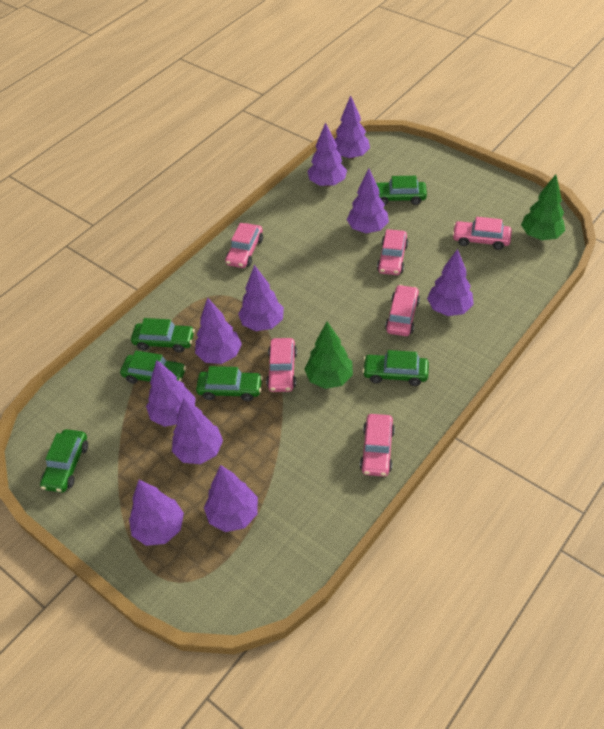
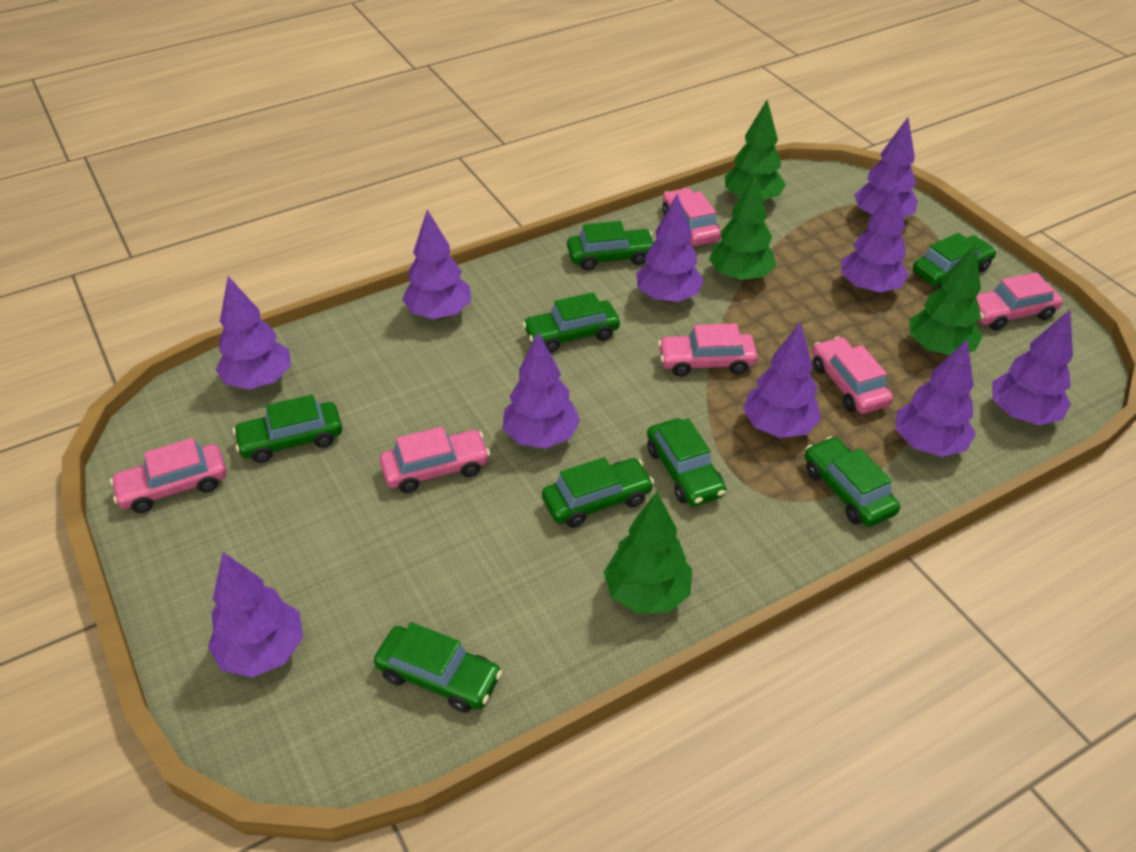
green car: [40,429,88,493] [120,351,186,384] [131,318,195,353] [196,366,263,401] [362,350,429,386] [376,176,427,205] = 6 -> [233,394,342,463] [374,622,502,713] [523,292,620,353] [542,457,654,528] [567,221,654,271] [647,418,726,506] [805,436,900,527] [913,233,997,288] = 8
green tree: [304,322,353,389] [521,174,565,240] = 2 -> [604,492,692,614] [709,173,776,282] [725,100,786,200] [909,245,982,355] = 4

